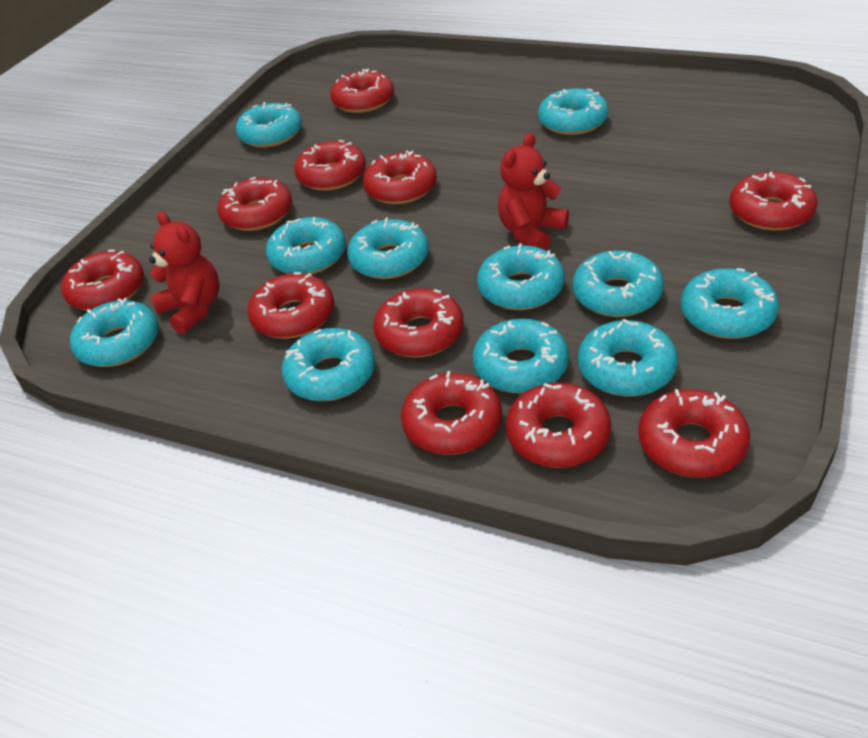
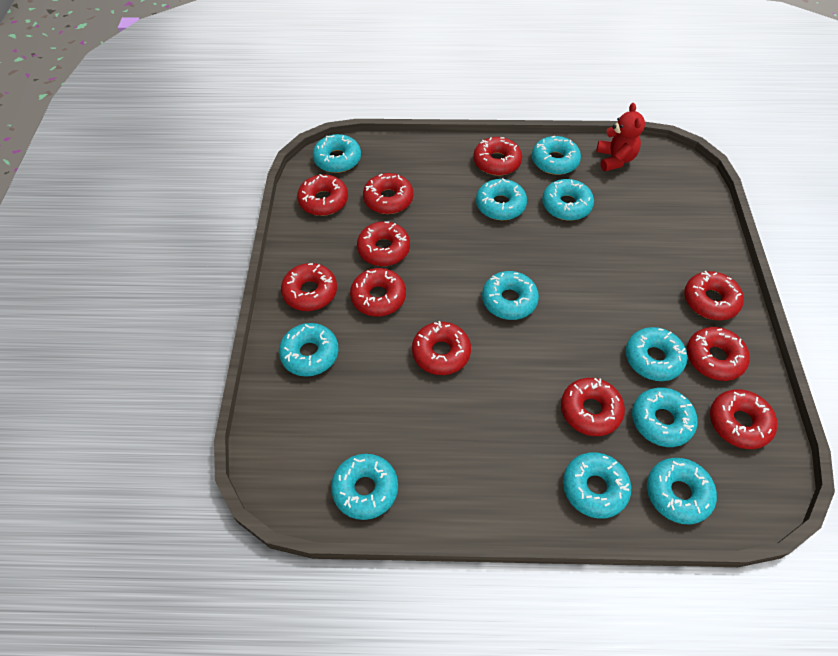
red teddy bear: [149,212,220,334] [498,133,569,250] = 2 -> [596,103,645,171] = 1

